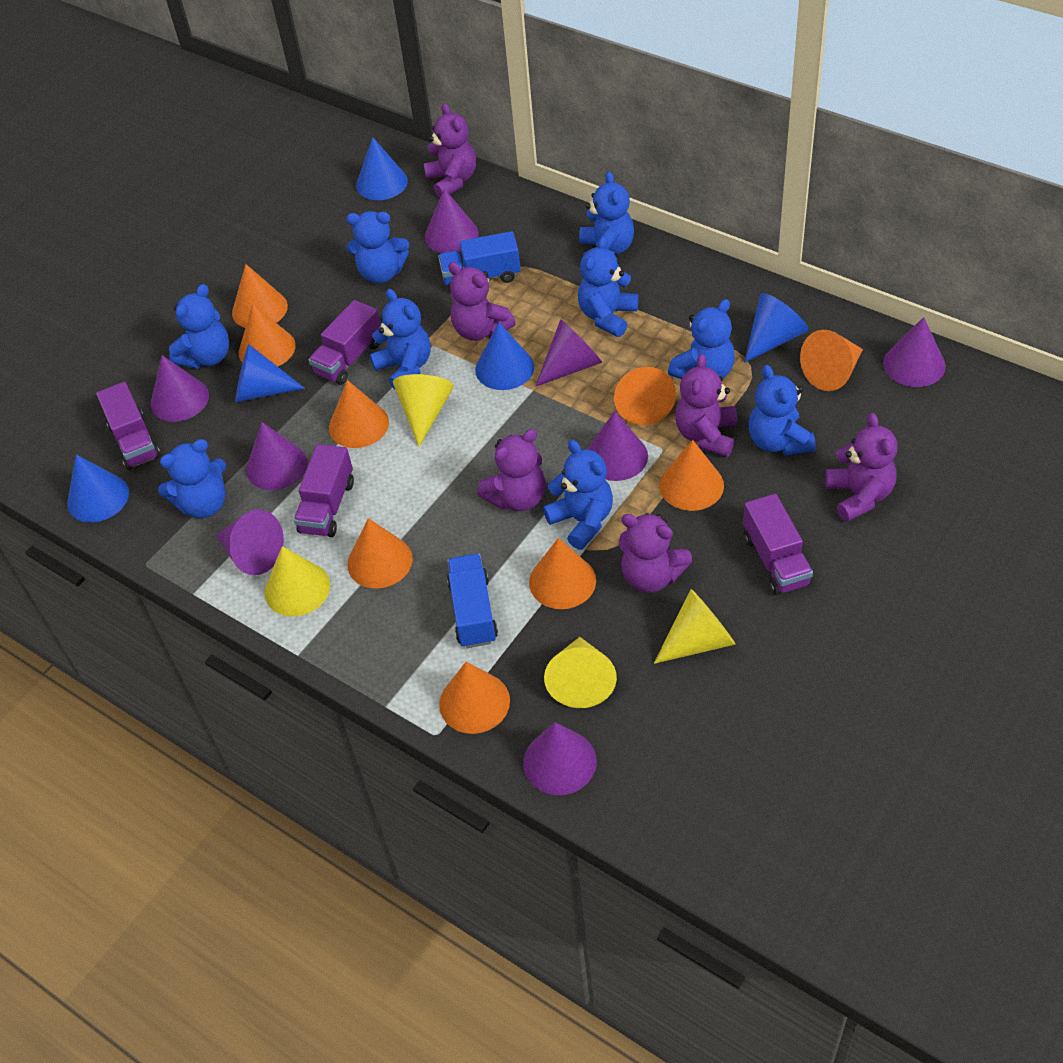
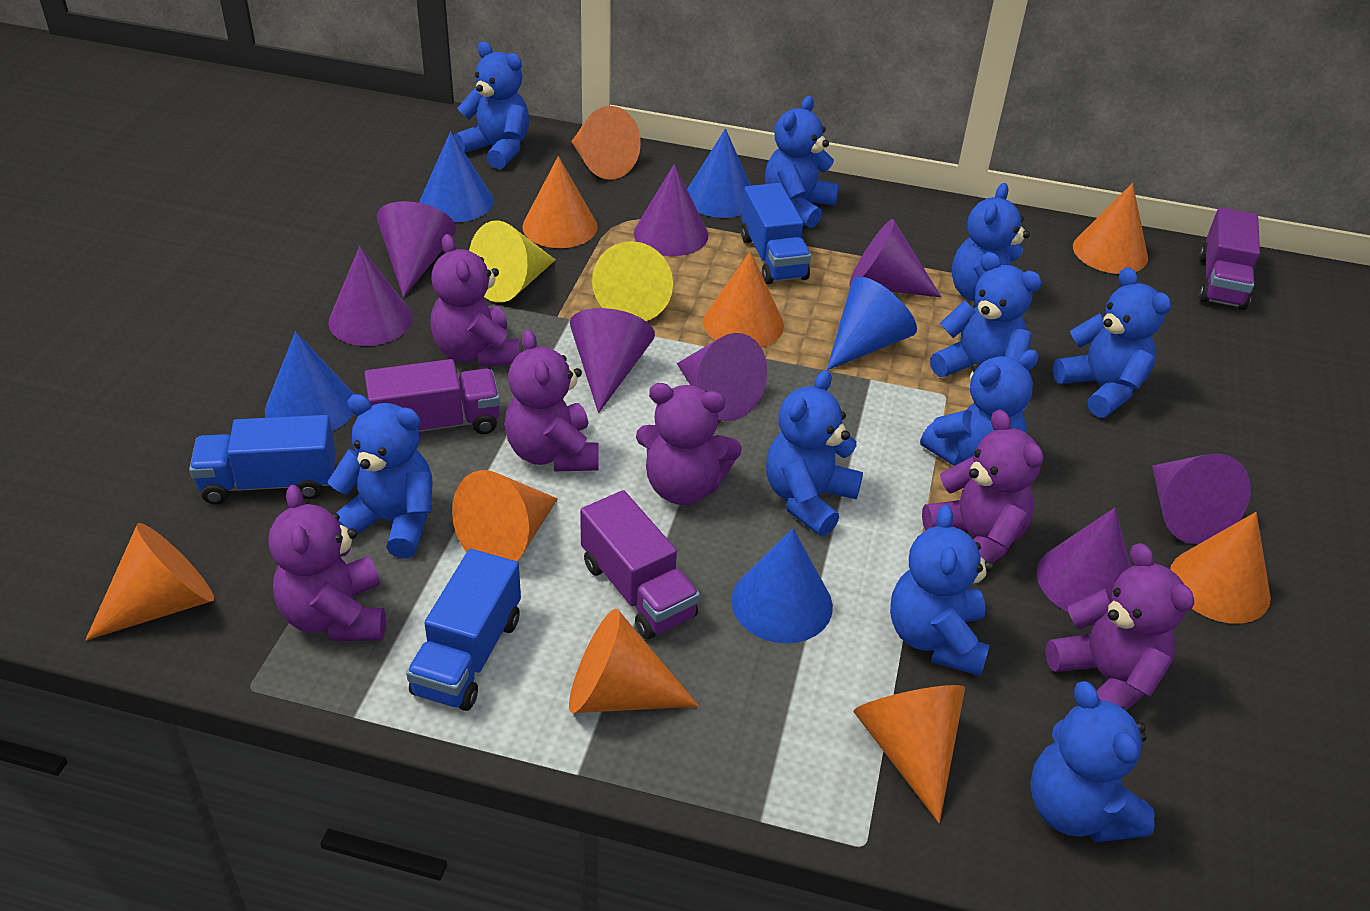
blue teddy bear: [158,439,226,518] [169,284,229,369] [346,211,409,283] [370,289,431,390] [543,440,613,550] [578,236,639,337] [579,171,634,256] [668,299,735,379] [749,365,816,456] = 9 -> [327,394,433,559] [454,42,529,169] [765,96,839,228] [766,370,863,536] [890,505,994,676] [920,350,1039,466] [930,252,1042,377] [952,183,1030,308] [1030,681,1155,842] [1053,267,1171,418] = 10
blue truck: [438,231,520,291] [447,554,498,648] = 2 -> [189,415,336,504] [406,549,521,711] [741,183,811,284] = 3
purple truck: [96,382,161,470] [294,444,354,537] [309,300,381,385] [743,494,813,595] = 4 -> [364,359,500,434] [580,490,700,640] [1199,207,1260,310] = 3
yellow cone: [265,546,330,616] [393,374,454,447] [544,637,617,708] [654,589,736,664] = 4 -> [469,220,556,303] [592,241,673,321] = 2

